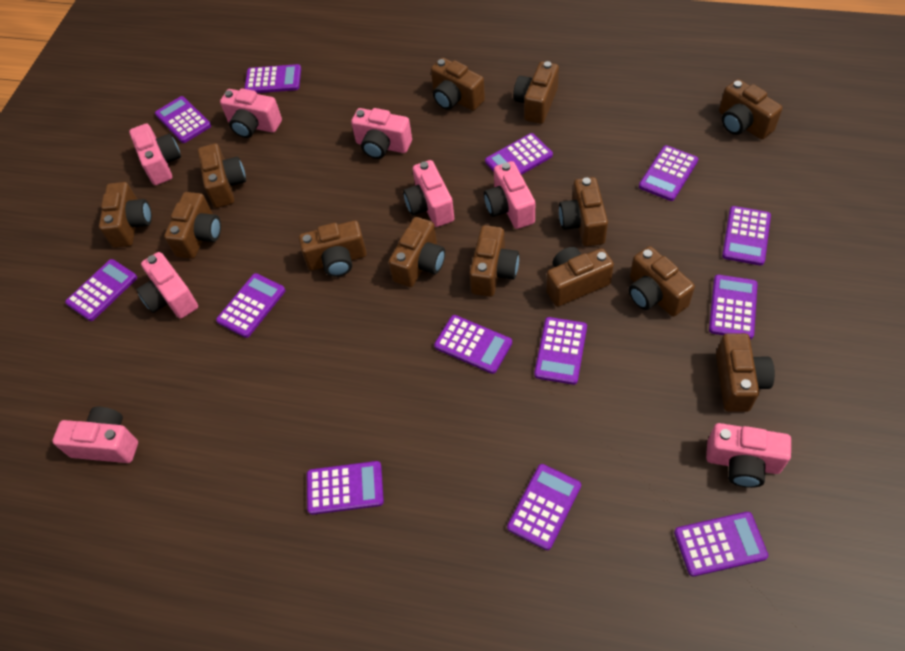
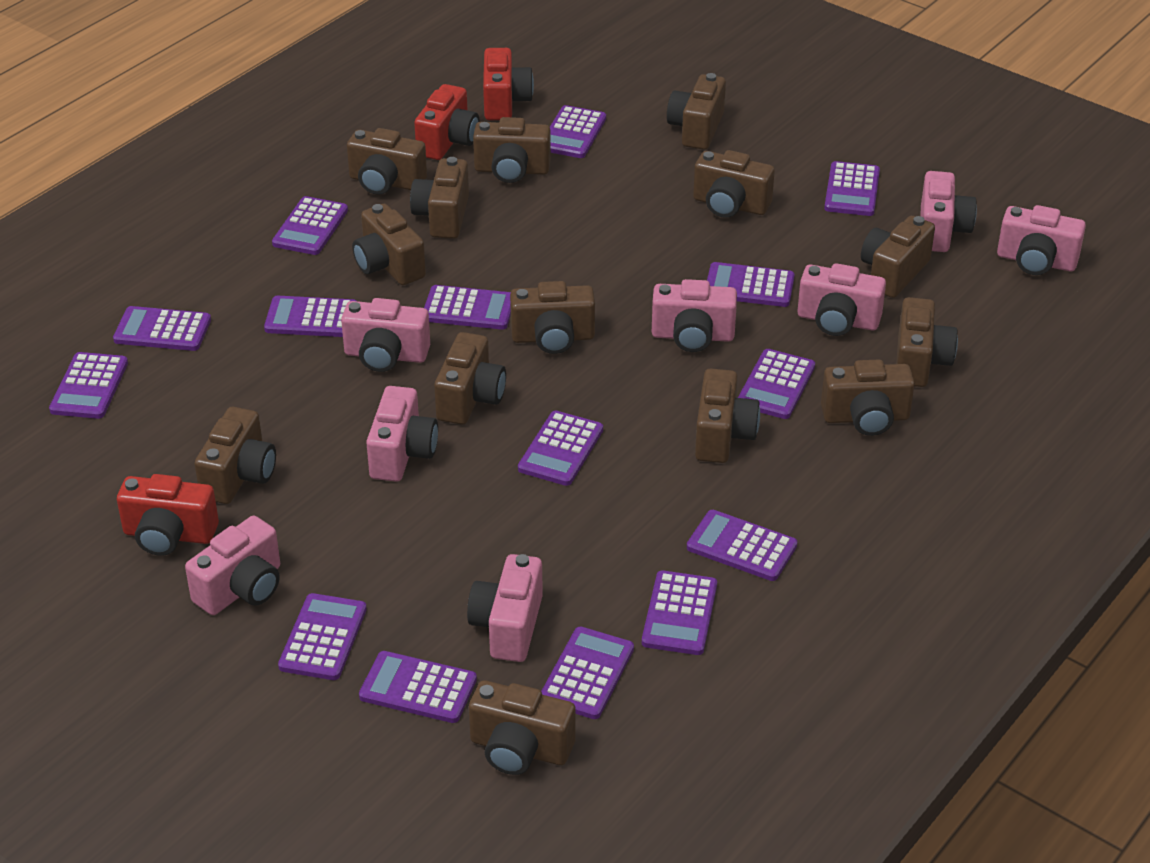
brown camera: [99,182,152,248] [164,192,221,259] [198,143,246,208] [299,220,367,277] [388,217,445,287] [431,58,485,111] [469,225,519,297] [513,61,559,124] [546,247,614,307] [559,177,608,246] [629,246,695,317] [716,333,775,412] [719,79,783,140] = 13 -> [194,407,276,504] [347,128,427,195] [352,204,426,285] [410,157,469,239] [434,332,506,425] [469,680,575,775] [473,117,551,183] [510,281,595,354] [667,73,726,150] [693,150,775,218] [695,369,760,463] [821,360,915,436] [861,216,935,298] [896,297,958,387] = 14
purple calculator: [65,259,137,321] [155,96,211,143] [216,273,285,338] [244,64,301,93] [307,461,384,515] [434,315,512,374] [485,133,553,175] [507,464,581,550] [534,317,587,385] [639,145,698,201] [674,512,768,577] [709,275,758,339] [722,206,771,266] = 13 -> [49,352,128,419] [113,306,211,351] [264,296,356,337] [272,196,348,255] [278,593,367,680] [359,651,477,723] [424,285,511,330] [518,411,603,486] [541,626,634,719] [550,105,606,158] [642,570,717,655] [687,510,797,581] [707,262,795,307] [738,349,815,419] [824,161,880,216] = 15
red camera: none = 0 -> [117,474,219,556] [414,84,480,160] [483,48,534,120] = 3

